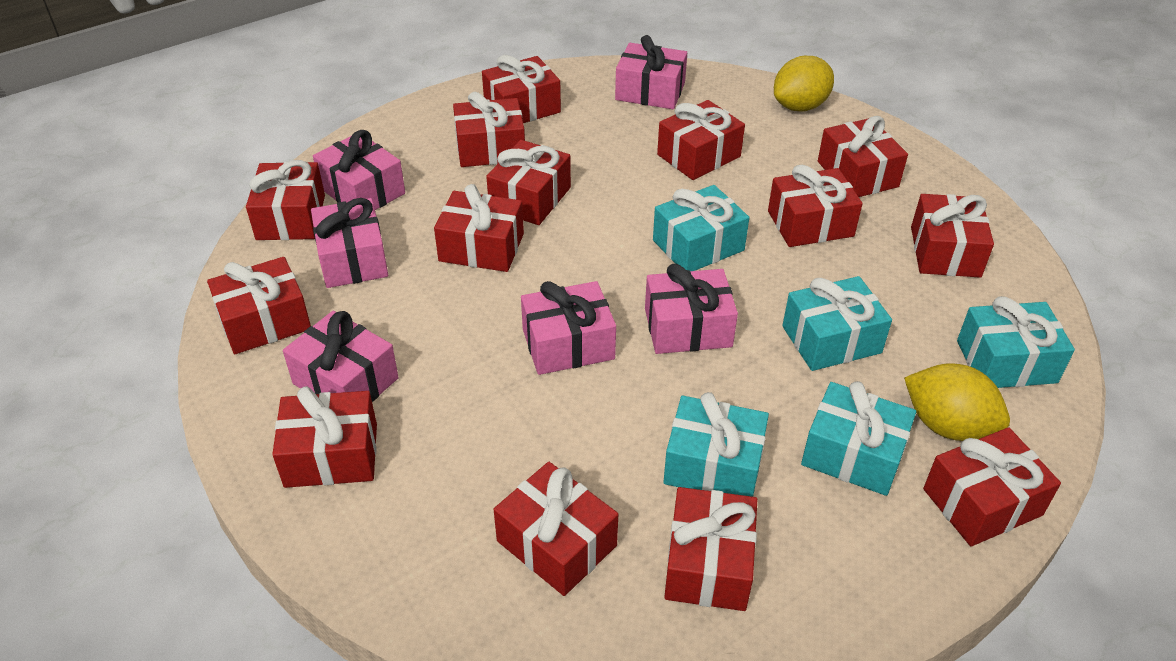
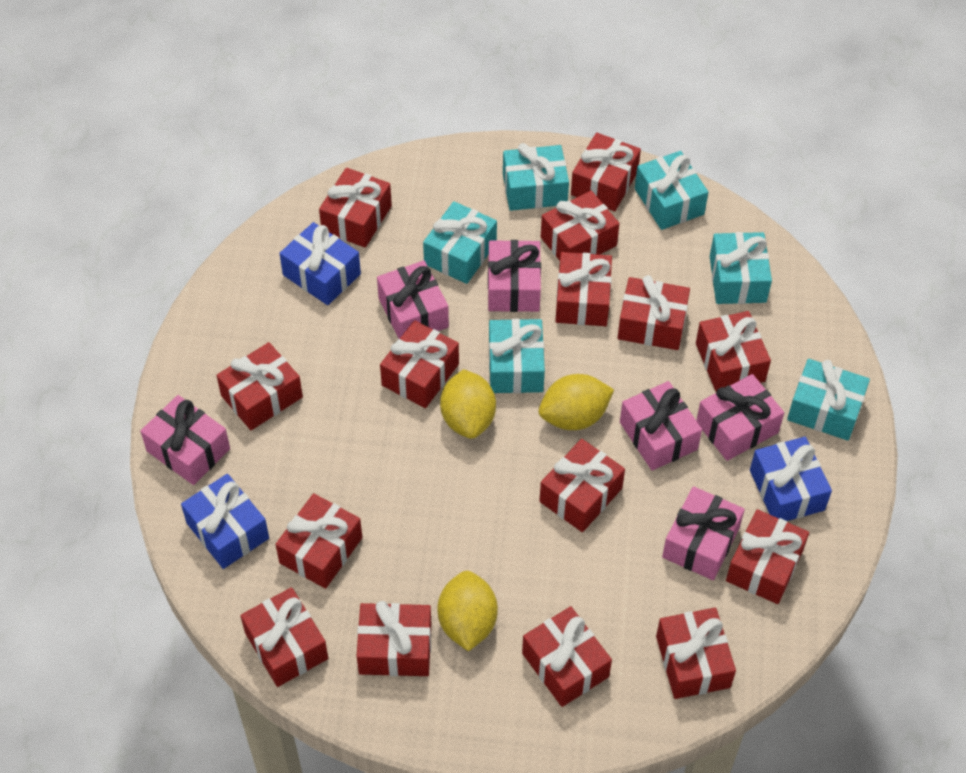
blue gift: none = 0 -> [181,474,269,569] [279,222,361,305] [750,437,832,521] = 3
red gift: [207,257,311,354] [246,160,325,240] [272,386,377,488] [434,184,524,272] [453,91,525,167] [482,55,561,123] [486,140,571,225] [493,462,618,596] [657,100,745,180] [664,487,758,611] [768,165,863,247] [818,116,908,197] [911,194,994,278] [923,427,1061,546] = 14 -> [216,342,303,430] [240,587,328,687] [275,493,362,589] [319,168,392,248] [356,601,431,676] [380,320,459,408] [522,606,612,707] [540,439,625,532] [541,191,619,261] [555,252,612,326] [571,133,641,211] [618,275,690,350] [656,608,736,699] [696,311,771,392] [726,509,809,604] = 15
turquoise gift: [653,185,749,271] [663,392,769,497] [782,276,892,371] [801,381,916,496] [957,296,1075,388] = 5 -> [423,201,497,284] [489,319,545,393] [503,143,569,211] [635,151,708,230] [710,232,772,304] [787,359,870,441] = 6
yellow lemon: [774,56,834,111] [904,363,1010,441] = 2 -> [437,571,498,651] [440,369,496,439] [539,374,614,430] = 3

